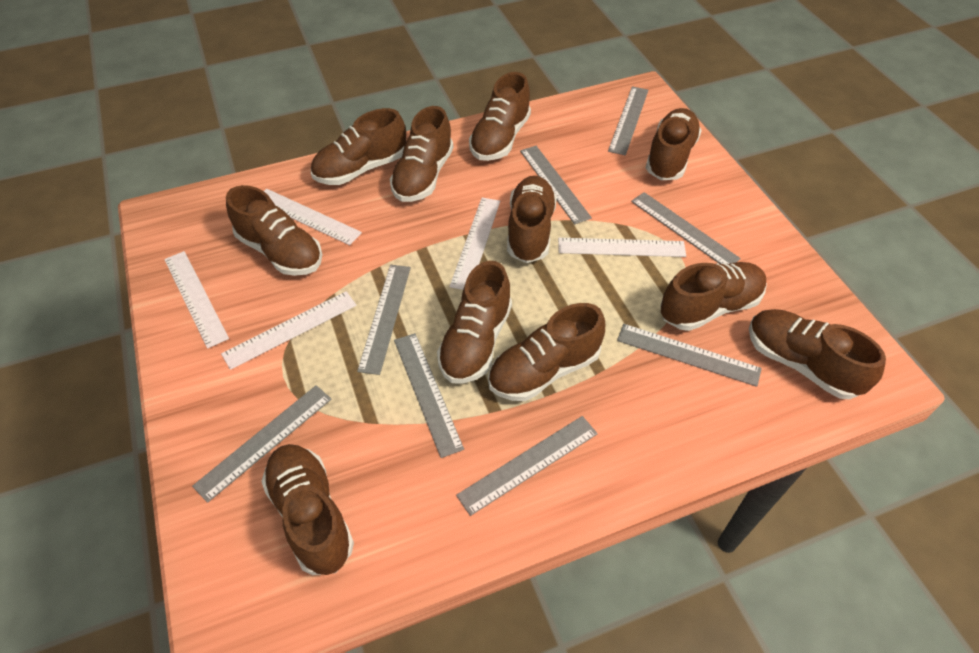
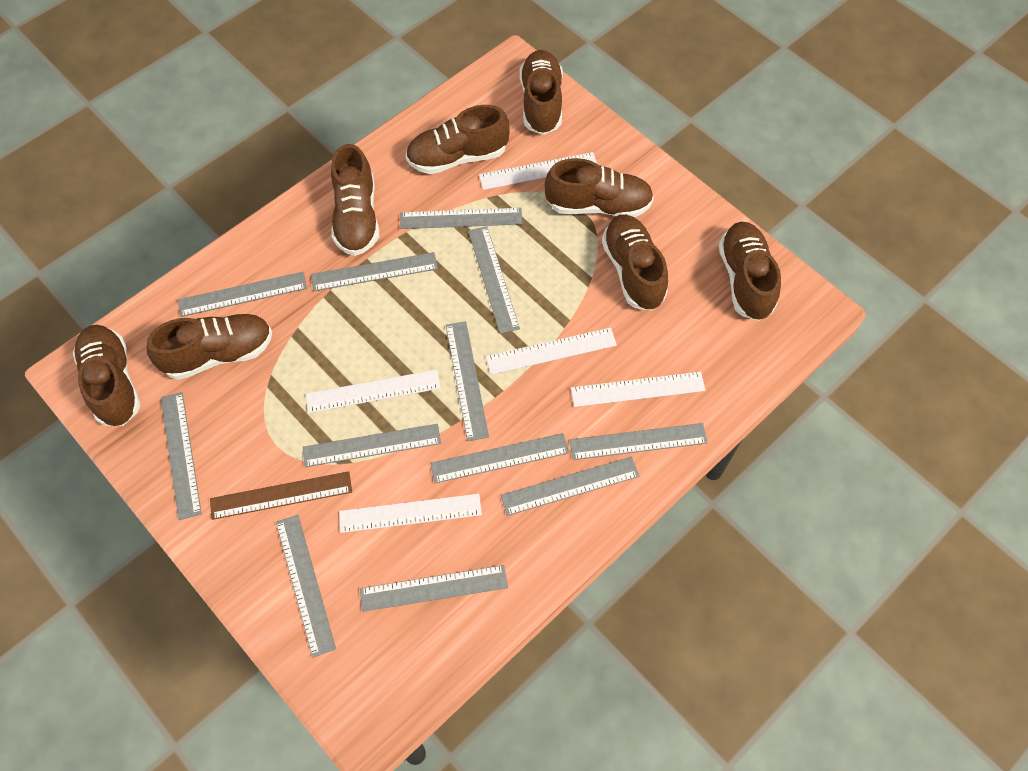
brown ruler: none = 0 -> [210,471,352,520] = 1
brown shoe: [226,185,322,276] [261,444,354,575] [311,108,406,185] [390,106,453,202] [437,261,512,384] [469,72,531,161] [488,303,605,401] [507,176,557,263] [646,108,702,180] [660,262,767,331] [749,309,886,399] = 11 -> [73,325,141,426] [147,314,272,380] [331,144,379,256] [406,105,510,174] [520,50,563,135] [544,158,654,217] [602,215,668,311] [719,222,781,321] = 8
grey ruler: [192,385,331,503] [357,265,411,375] [394,333,464,458] [456,416,598,516] [520,146,592,224] [608,86,648,155] [617,324,762,387] [631,192,741,264] = 8 -> [161,392,202,520] [178,272,307,317] [276,515,336,657] [303,424,441,467] [311,252,438,291] [360,565,508,612] [400,208,522,229] [430,433,569,483] [446,321,489,441] [468,226,520,334] [500,457,639,516] [569,423,708,460] = 12

